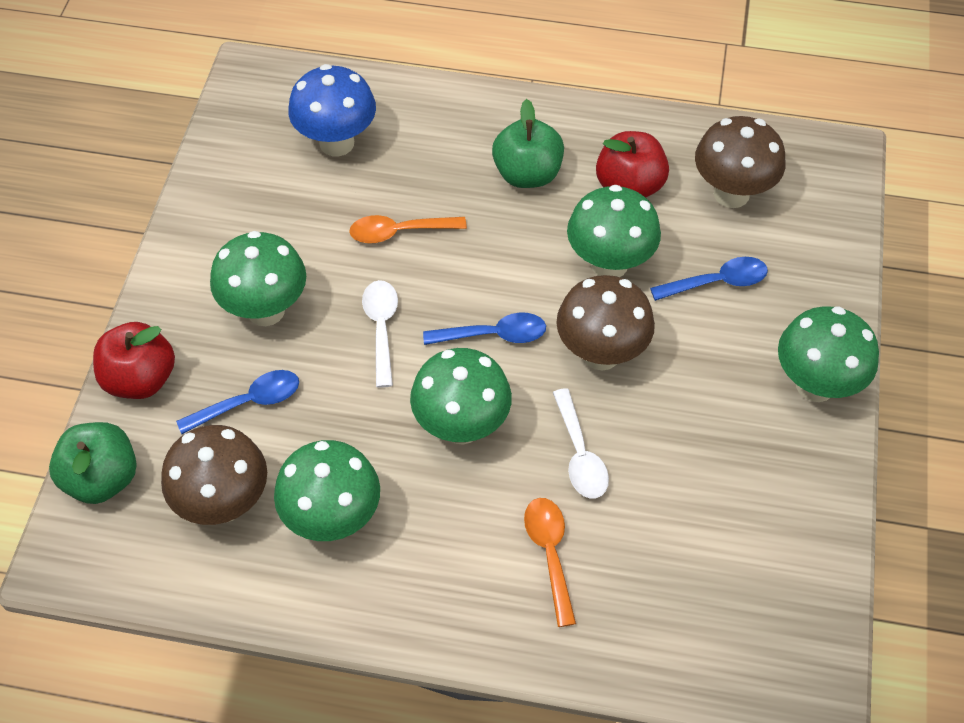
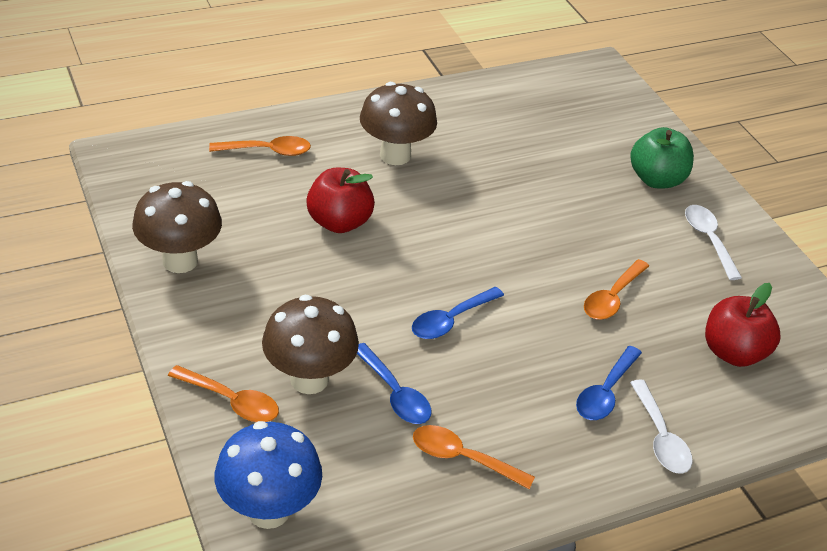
green apple: [49,422,136,504] [492,99,564,188] = 2 -> [630,127,694,188] = 1
green mushroom: [210,231,306,326] [274,440,380,541] [410,348,512,445] [567,185,661,277] [778,306,879,402] = 5 -> none = 0
orange spoon: [349,215,467,243] [524,498,576,627] = 2 -> [168,365,279,422] [209,136,311,156] [413,425,535,489] [584,259,649,320] = 4

